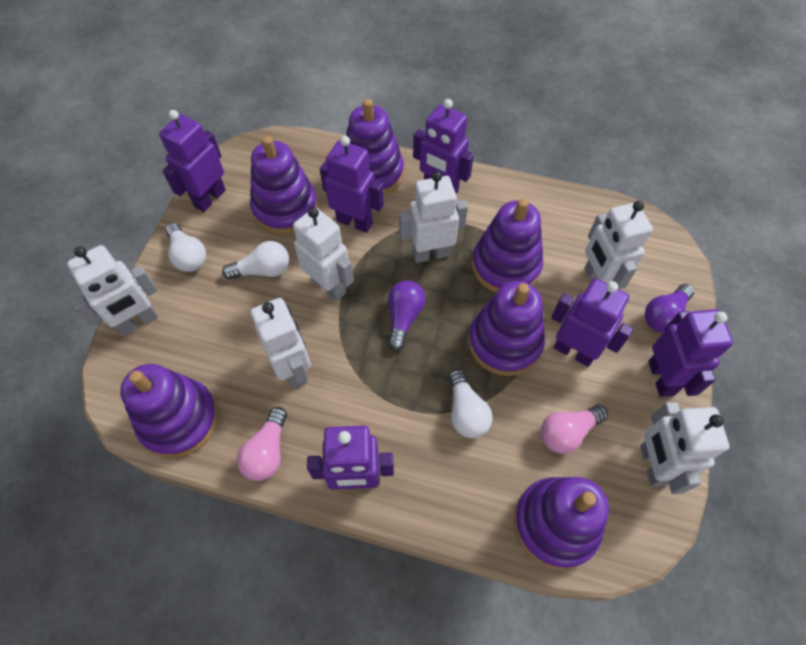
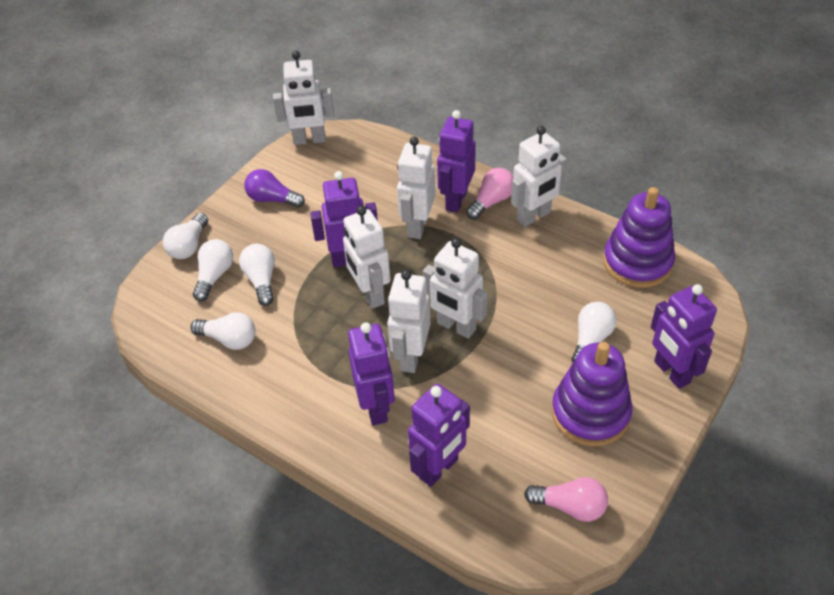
purple light bulb: [388,281,426,351] [645,284,694,333] = 2 -> [244,169,305,208] = 1
purple robot: [159,110,226,212] [307,426,394,490] [320,136,384,233] [413,99,474,194] [551,278,633,367] [648,309,733,397] = 6 -> [310,171,378,267] [348,322,395,425] [408,384,470,487] [437,110,476,213] [651,284,717,389] = 5
purple stacking toy: [120,364,218,458] [250,136,318,234] [346,99,404,195] [469,281,545,376] [472,198,543,293] [514,477,609,569] = 6 -> [551,342,632,447] [603,187,675,288] = 2
white light bulb: [165,223,206,272] [222,241,289,280] [448,369,492,438] = 3 -> [163,213,208,259] [191,312,256,350] [193,239,233,301] [239,244,275,306] [571,302,616,363] = 5

